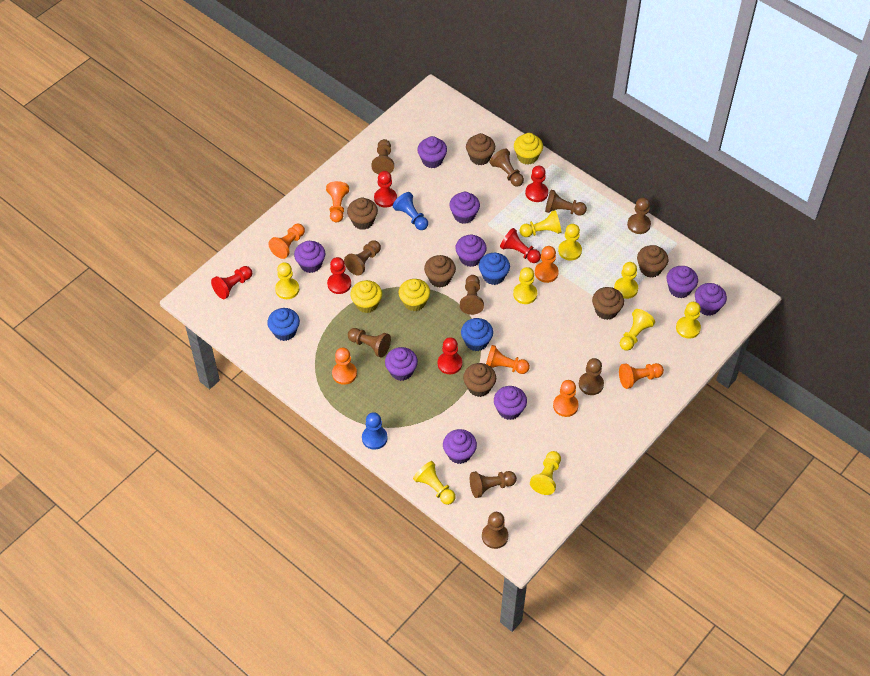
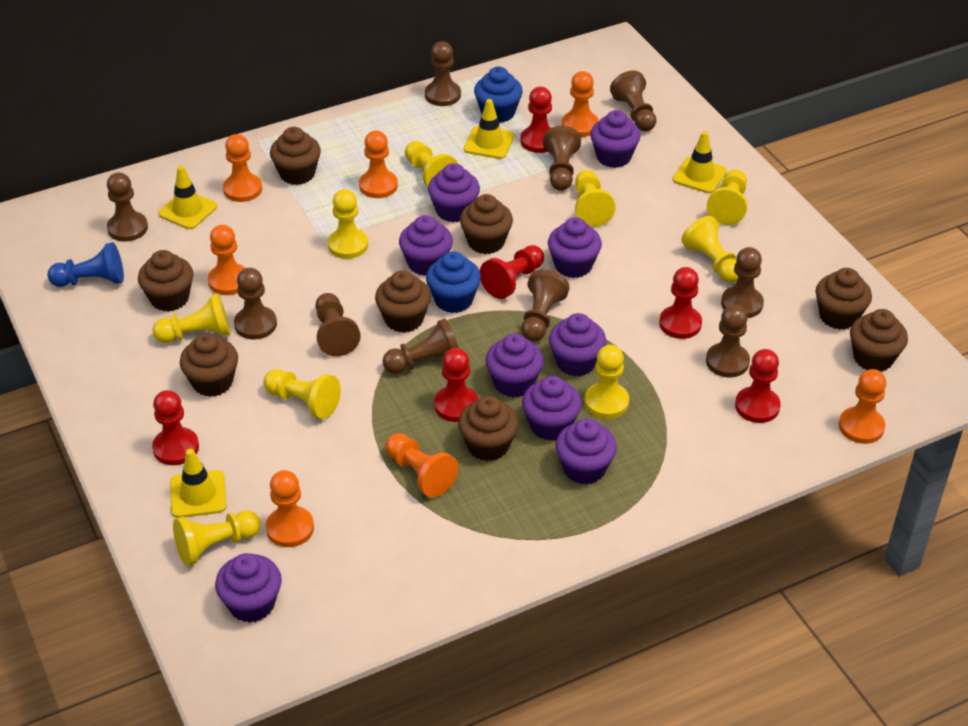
blue cupcake: [267,308,300,341] [461,318,493,351] [479,253,510,285] = 3 -> [426,251,481,313] [474,67,523,123] = 2
blue pawn: [362,412,388,450] [393,192,428,230] = 2 -> [47,242,124,287] = 1
brown cupcake: [347,198,378,230] [424,255,456,287] [463,363,496,397] [466,133,495,165] [592,287,624,320] [637,245,668,278] = 6 -> [138,250,194,312] [180,333,238,397] [270,127,321,185] [375,270,431,333] [458,396,519,461] [460,194,513,254] [815,268,872,330] [850,309,908,372] = 8
yellow cupcake: [351,280,382,313] [399,279,430,311] [514,133,543,165] = 3 -> none = 0
yellow traffic cone: none = 0 -> [158,166,217,229] [170,449,226,518] [464,99,514,159] [673,131,727,193] = 4

